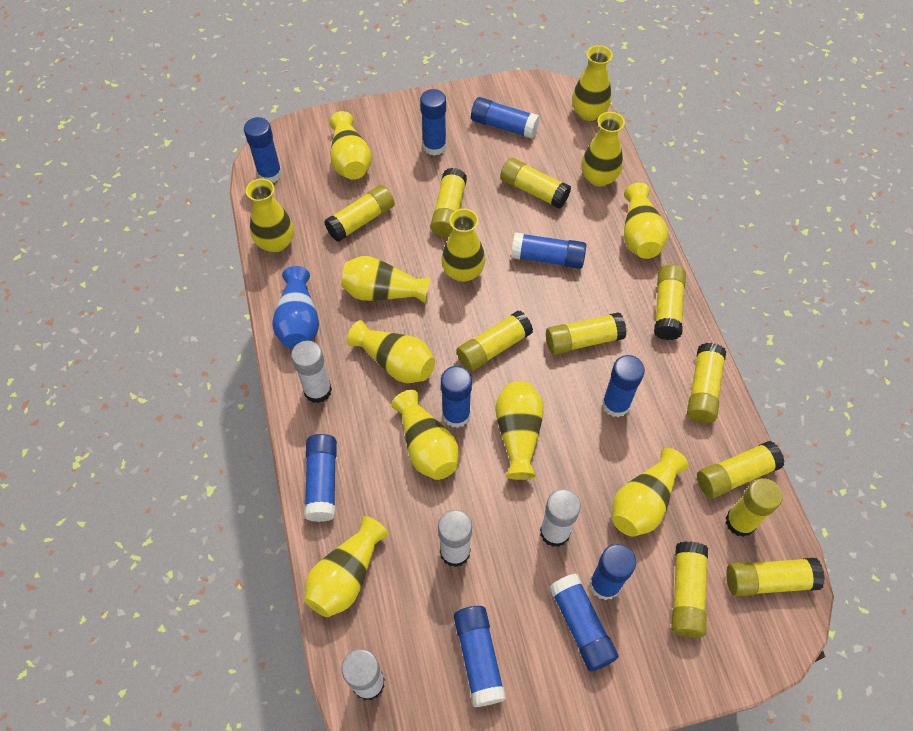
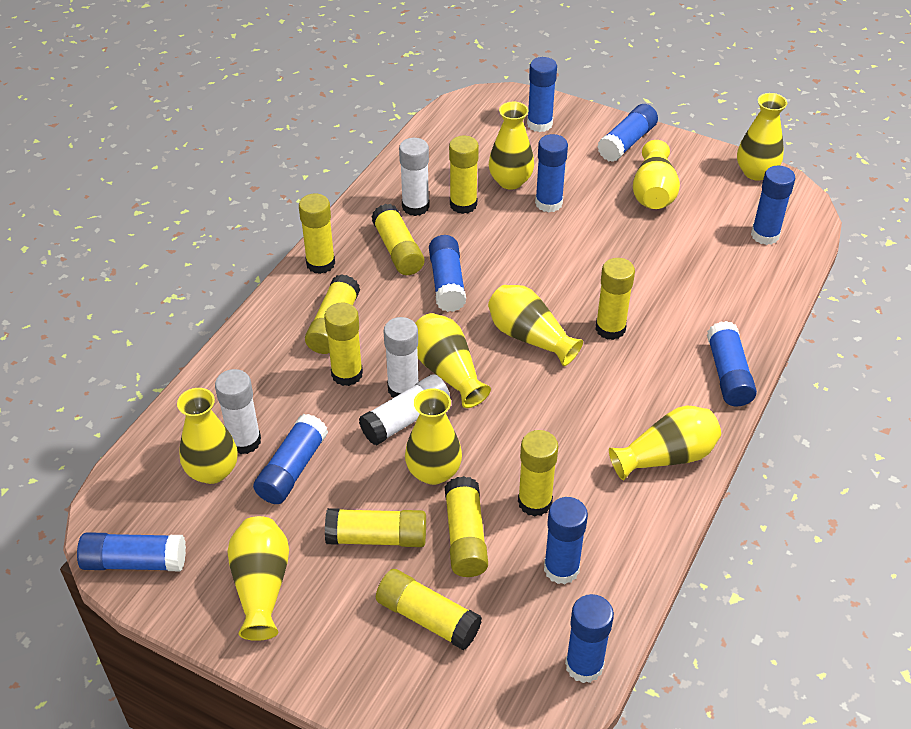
blue vase: [272,266,319,349] = 1 -> none = 0
yellow glue stick: [324,185,395,242] [431,168,467,237] [456,311,533,372] [500,158,571,209] [546,312,627,355] [654,264,686,340] [672,541,708,638] [687,343,726,423] [697,441,784,499] [725,478,783,537] [726,558,825,596] = 11 -> [299,194,335,274] [305,274,360,354] [324,303,363,386] [325,508,426,547] [371,204,424,275] [376,569,482,650] [444,476,488,577] [449,136,479,214] [518,430,558,516] [596,258,635,340] = 10
yellow vase: [246,179,294,252] [304,516,389,617] [329,111,372,180] [341,256,430,303] [347,320,435,383] [391,390,459,480] [441,209,486,282] [495,382,544,480] [572,45,613,121] [581,112,625,187] [612,448,689,537] [624,183,668,259] = 12 -> [177,388,238,484] [227,516,289,641] [405,388,462,485] [415,313,491,408] [488,285,583,366] [489,102,534,190] [609,405,721,480] [633,140,680,209] [737,93,787,180] = 9

